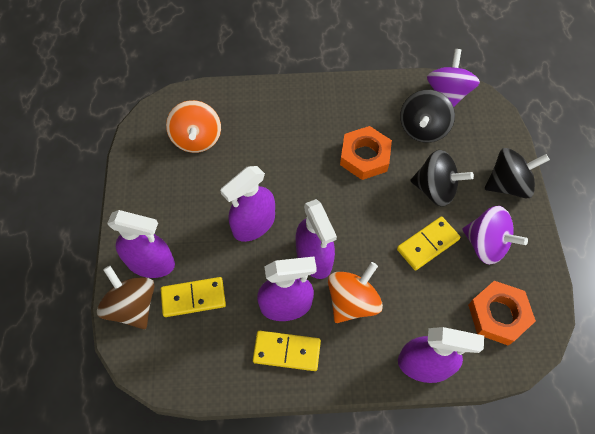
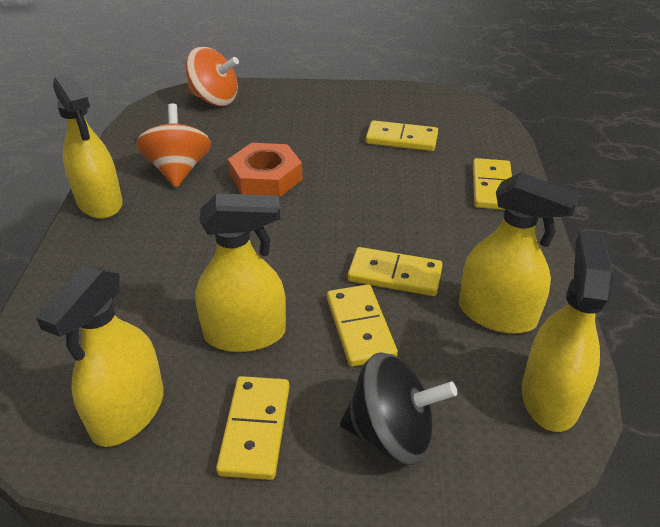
black spinning top: [400,90,455,143] [410,150,474,206] [485,148,550,199] = 3 -> [340,352,457,465] = 1
brown spinning top: [97,266,154,329] = 1 -> none = 0
orange nut: [340,126,392,180] [468,281,536,346] = 2 -> [228,143,302,198] = 1
purple spinning top: [427,49,480,107] [462,206,528,265] = 2 -> none = 0
purple spray bottle: [107,210,175,278] [220,166,275,242] [257,256,317,321] [296,199,337,279] [398,327,484,383] = 5 -> none = 0
yellow domino: [161,277,226,317] [253,331,321,371] [397,216,460,270] = 3 -> [216,376,290,480] [327,284,398,367] [348,247,443,296] [366,120,438,151] [473,158,512,210] = 5
yellow spray bottle: none = 0 -> [36,265,164,447] [53,73,123,219] [195,193,286,352] [459,172,580,334] [522,231,614,432] = 5

